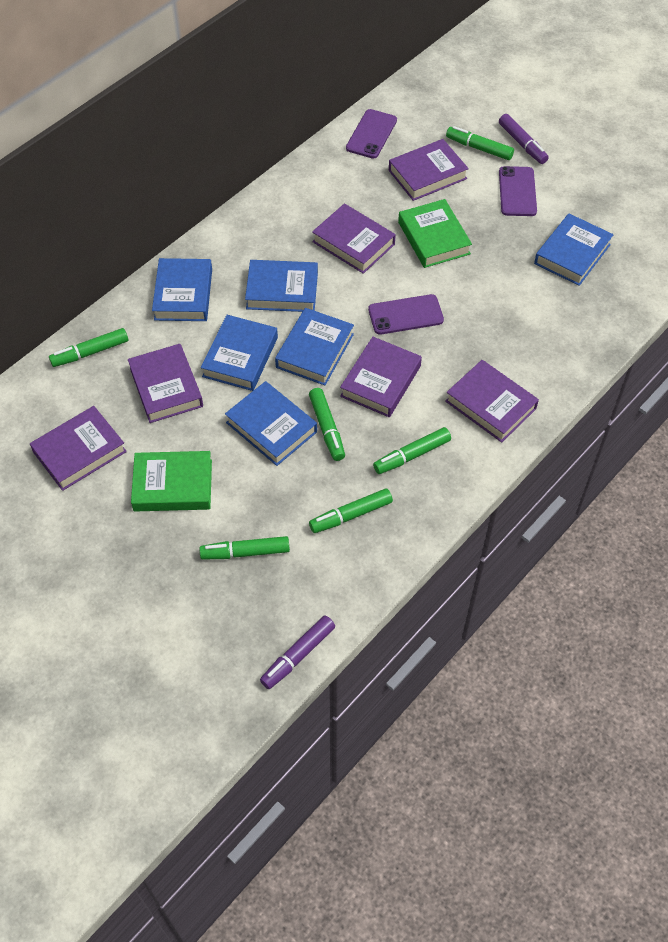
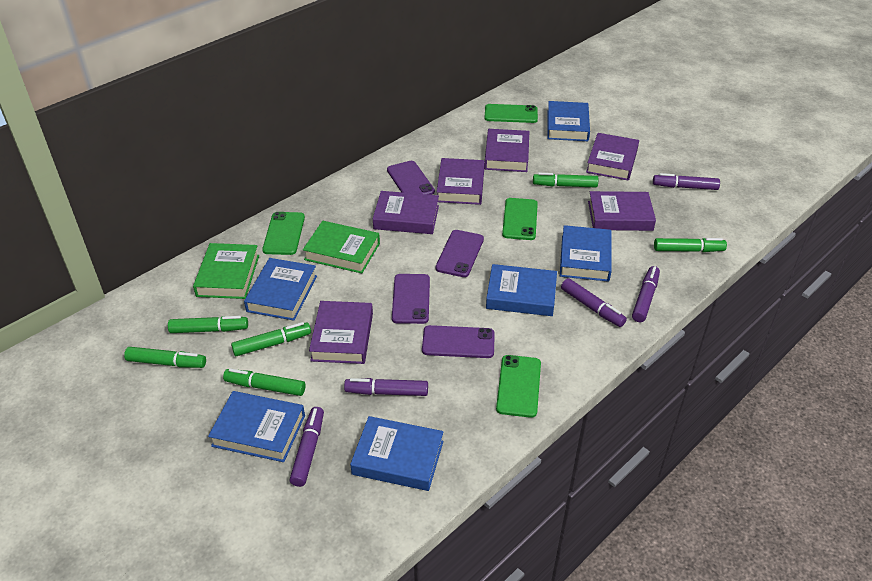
green phone: none = 0 -> [262,212,305,255] [484,104,538,123] [496,355,541,418] [502,198,538,240] = 4
purple marker: [260,616,335,689] [499,114,549,164] = 2 -> [290,407,324,487] [344,378,428,396] [561,278,627,327] [632,266,660,322] [653,173,720,190] = 5
purple phone: [346,109,397,159] [368,294,444,335] [499,166,537,216] = 3 -> [387,161,435,195] [392,274,430,324] [422,325,495,358] [435,230,484,277] = 4

